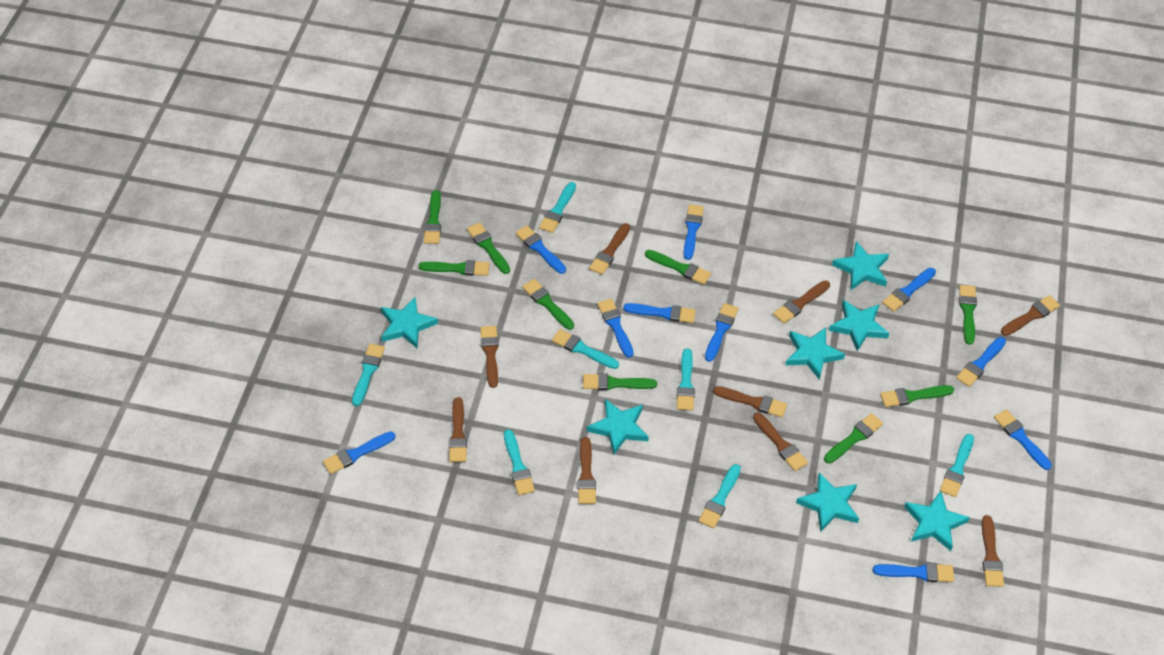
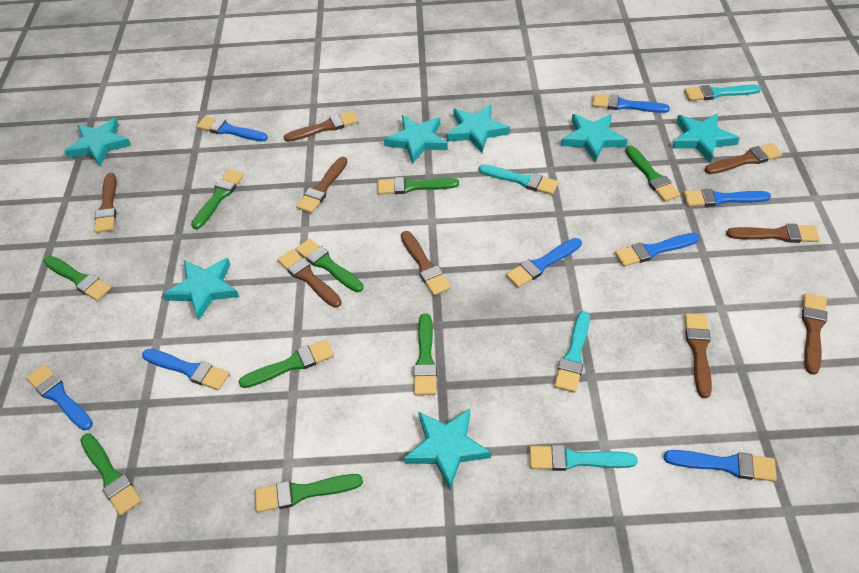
blue brush: [323,432,395,474] [515,225,566,274] [597,299,633,358] [623,303,696,323] [683,204,704,260] [705,303,738,362] [873,563,954,582] [882,268,936,312] [956,337,1006,387] [994,409,1052,470] = 10 -> [26,364,93,431] [142,349,230,390] [197,116,268,142] [506,238,582,288] [592,94,670,113] [615,233,700,267] [664,450,777,482] [683,189,771,207] = 8
turquoise brush: [352,344,385,406] [504,429,535,495] [539,182,576,233] [552,329,619,369] [677,348,695,411] [699,464,741,528] [940,434,974,497] = 7 -> [479,164,558,195] [530,445,638,471] [554,311,590,392] [684,85,761,101] = 4

